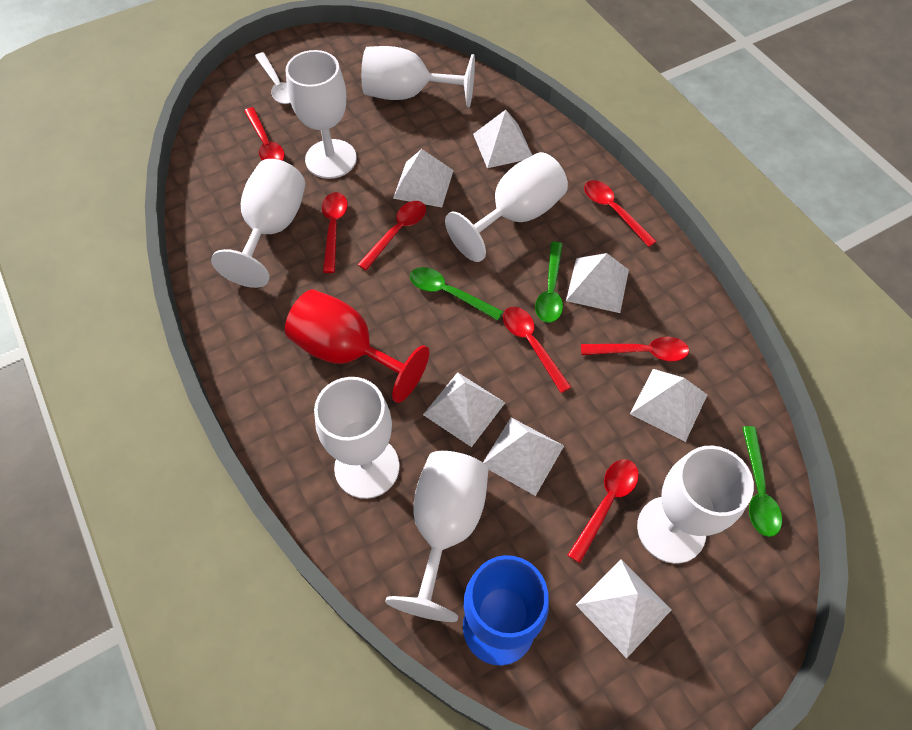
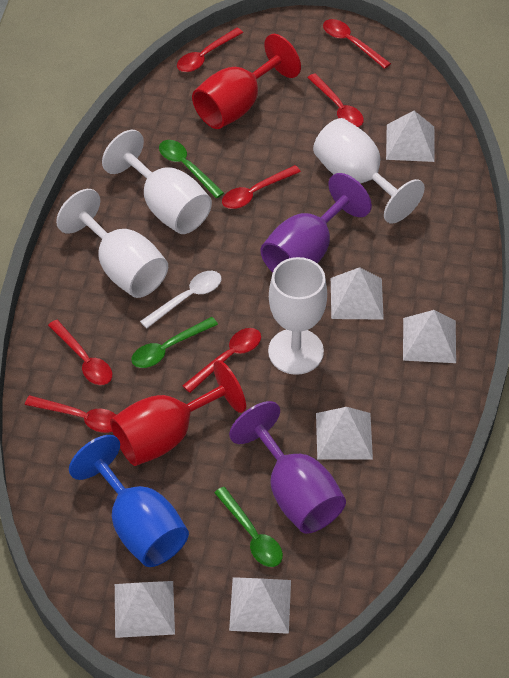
purple goblet: none = 0 -> [229,401,346,534] [261,173,372,272] = 2
red goblet: [285,290,429,403] = 1 -> [110,360,246,466] [192,34,301,129] = 2
white goblet: [211,159,305,288] [286,50,357,179] [314,377,400,499] [361,46,475,107] [385,451,489,622] [445,152,568,262] [637,446,754,564] = 7 -> [56,189,168,298] [102,130,212,234] [268,257,327,375] [313,118,425,224] = 4
white pyramid: [393,149,454,207] [423,372,505,447] [473,110,532,168] [483,417,564,496] [566,253,629,313] [576,560,672,658] [630,369,707,442] = 7 -> [115,581,175,638] [229,577,291,634] [316,407,373,460] [331,267,384,320] [386,111,435,162] [403,310,456,363] = 6

